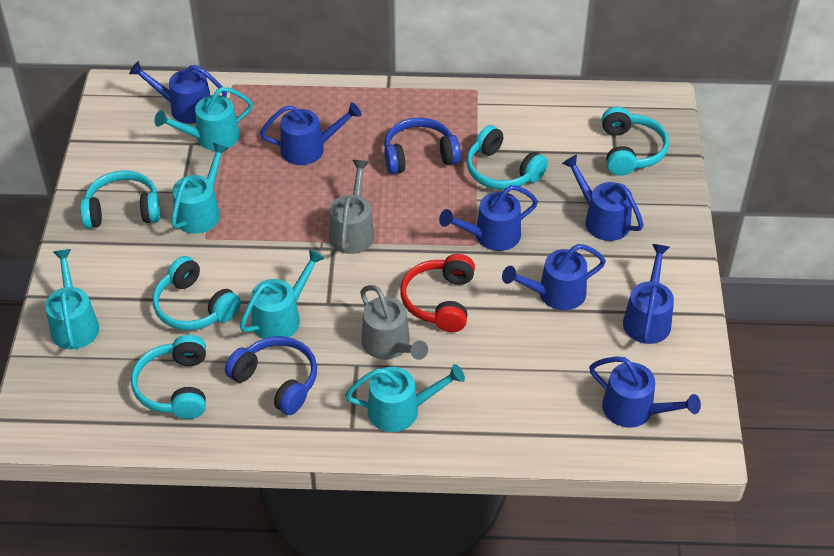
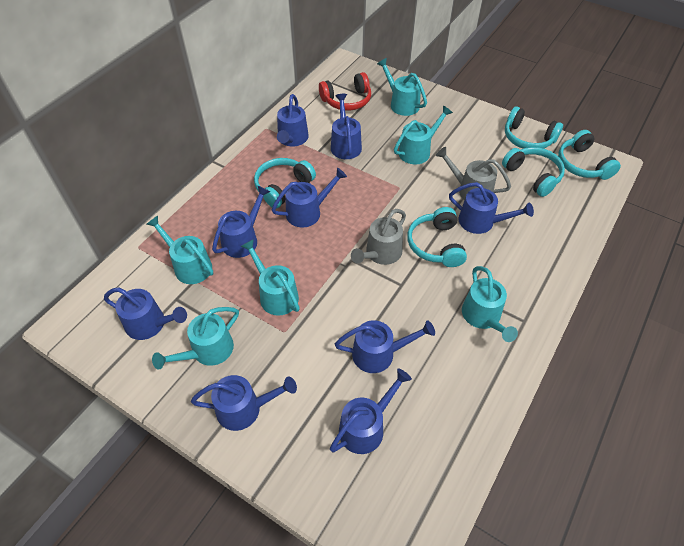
blue headphones: [225,336,317,415] [384,117,461,174] = 2 -> none = 0
blue watering can: [129,61,227,124] [260,103,361,165] [439,185,538,251] [502,244,606,310] [562,155,644,241] [589,356,701,428] [623,244,674,344] = 7 -> [104,288,187,340] [191,375,297,431] [212,186,270,258] [272,168,347,227] [277,94,309,146] [330,369,412,454] [331,94,362,159] [335,320,435,373] [449,182,534,234] = 9
turquoise watering can: [45,249,99,349] [154,87,253,151] [171,143,228,234] [240,249,325,339] [345,364,465,432] = 5 -> [147,216,213,284] [152,307,239,369] [241,239,300,316] [377,58,427,116] [394,105,453,165] [462,266,518,342] = 6

